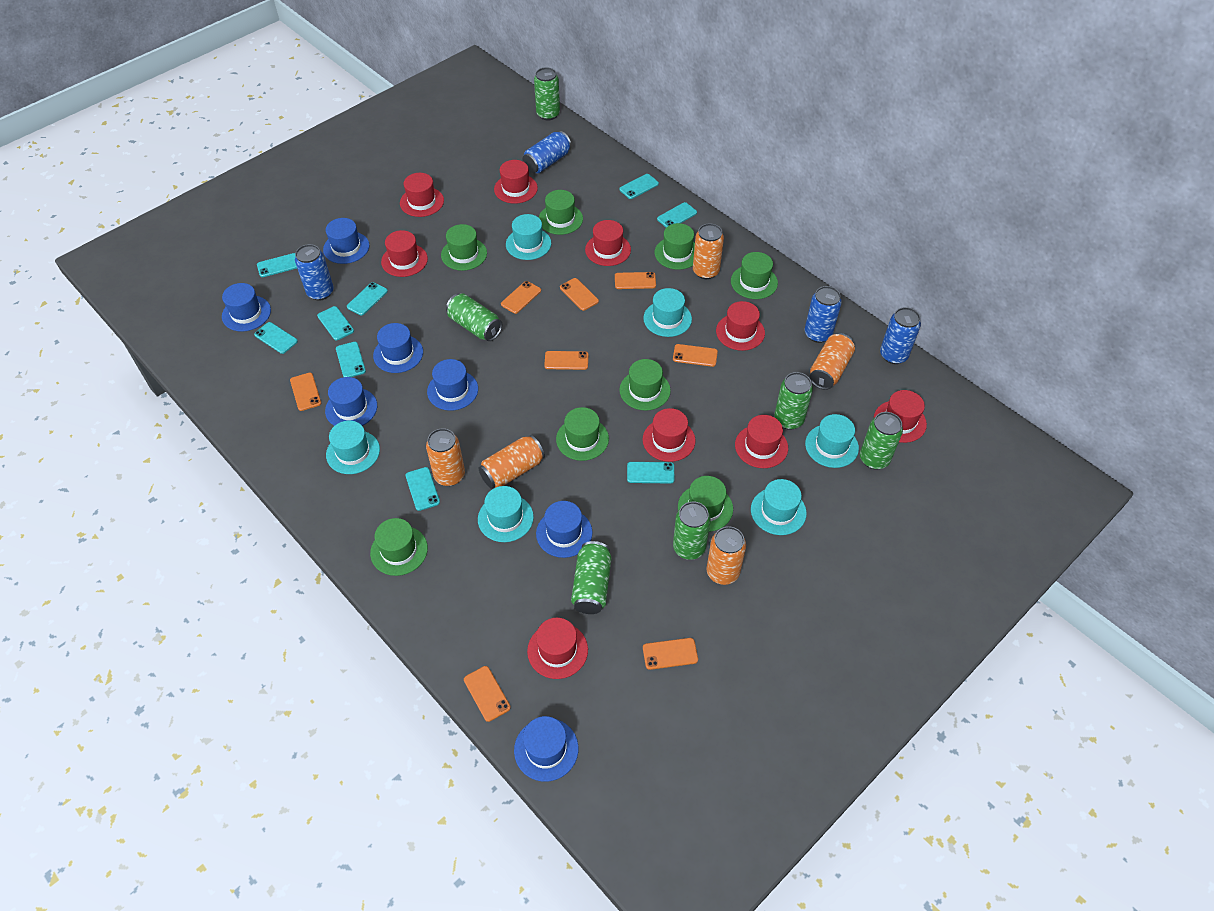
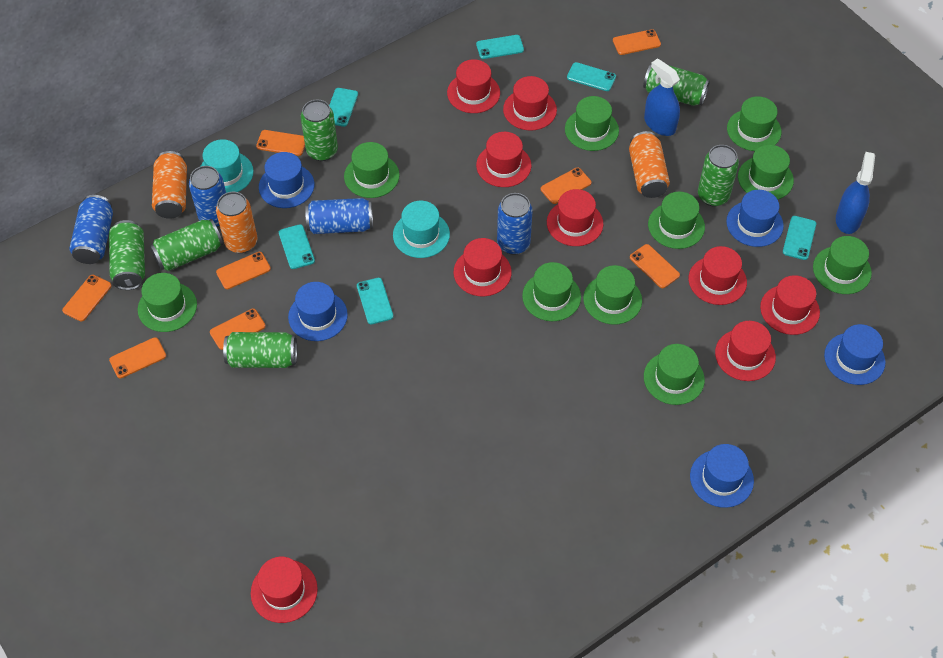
blue hat: [222,283,271,332] [323,218,370,264] [325,377,377,426] [373,323,423,373] [427,359,478,411] [514,716,578,782] [536,501,593,558] = 7 -> [259,152,314,208] [288,282,348,341] [690,444,754,508] [726,190,784,247] [824,324,886,385] = 5
blue spray bottle: none = 0 -> [644,58,680,136] [836,152,875,234] = 2
green hat: [370,518,428,576] [441,224,487,271] [539,190,583,235] [556,407,609,461] [619,359,671,411] [655,223,695,270] [678,476,733,532] [731,252,778,299] = 8 -> [138,273,197,332] [344,142,400,198] [522,262,581,321] [565,96,619,151] [583,265,642,325] [644,344,705,405] [648,192,705,249] [727,96,781,151] [738,145,794,200] [813,236,872,294] = 10
orange can: [426,428,465,486] [479,435,545,489] [693,223,724,279] [707,526,746,585] [809,333,855,390] = 5 -> [152,151,187,219] [216,192,258,253] [629,131,670,198] = 3
turquoise hat: [326,420,380,474] [478,486,534,542] [506,214,551,260] [643,288,692,337] [751,479,807,535] [805,414,859,468] = 6 -> [200,139,253,193] [393,201,450,258] = 2
turquoise phone: [254,322,298,354] [257,253,297,277] [317,306,354,340] [336,342,366,377] [347,282,388,315] [405,467,440,511] [619,174,659,199] [627,462,675,484] [657,202,697,228] = 9 -> [279,224,315,269] [329,88,358,127] [357,278,393,324] [476,35,524,59] [567,62,616,91] [783,216,816,260] = 6

